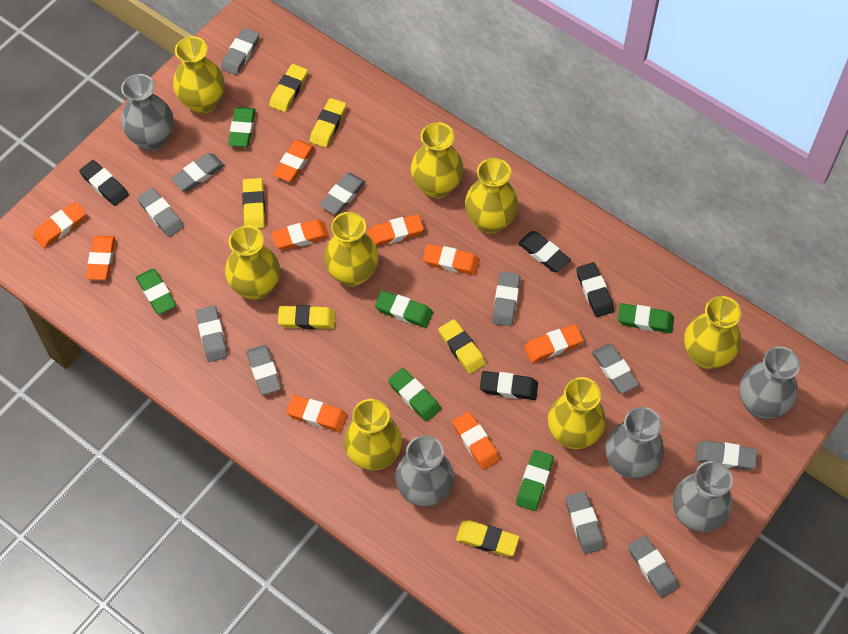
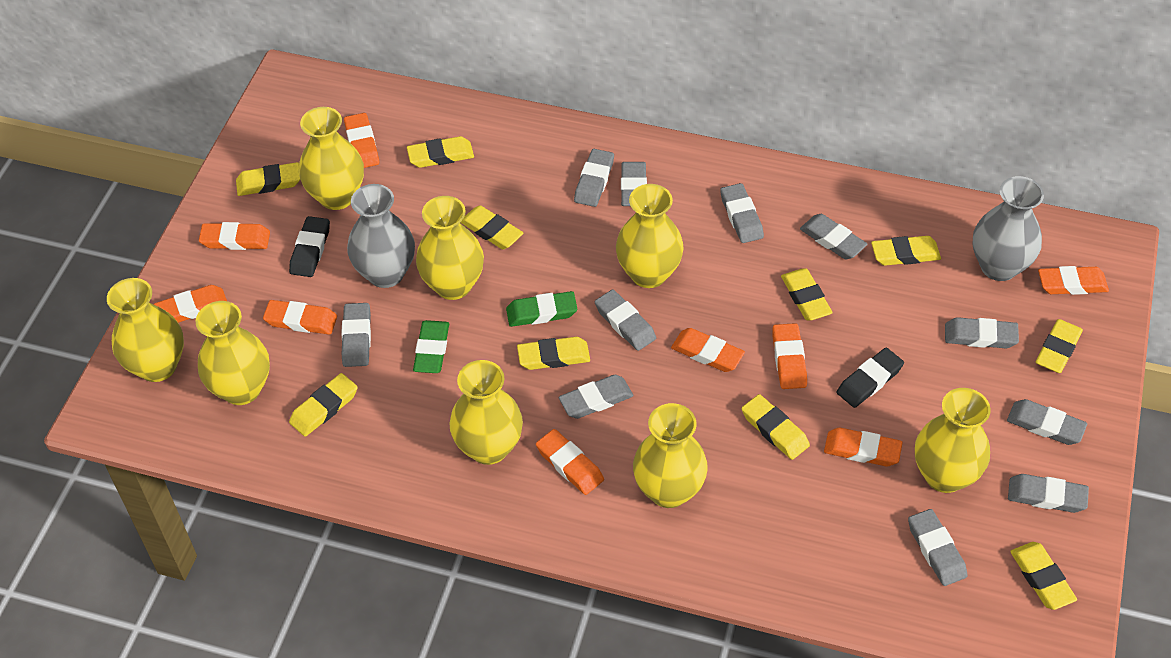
black eraser: [79,160,129,206] [480,371,538,400] [518,231,571,272] [576,262,614,317] = 4 -> [289,216,330,277] [837,348,904,408] = 2
green eraser: [136,268,176,315] [228,107,255,147] [375,291,433,328] [388,368,441,421] [516,450,554,511] [618,303,674,333] = 6 -> [413,320,449,373] [506,291,577,327] = 2
grey vase: [121,74,174,151] [395,435,454,507] [605,407,664,479] [673,461,733,532] [739,346,800,419] = 5 -> [347,184,415,288] [973,176,1044,281] = 2
yellow eraser: [242,178,265,228] [269,64,308,112] [278,305,335,330] [310,98,346,148] [438,319,486,374] [456,520,519,557] = 6 -> [236,162,300,196] [289,373,358,437] [407,136,474,168] [460,205,523,249] [517,337,590,370] [742,394,810,460] [781,268,833,320] [871,236,941,266] [1010,542,1077,610] [1036,319,1083,373] = 10

